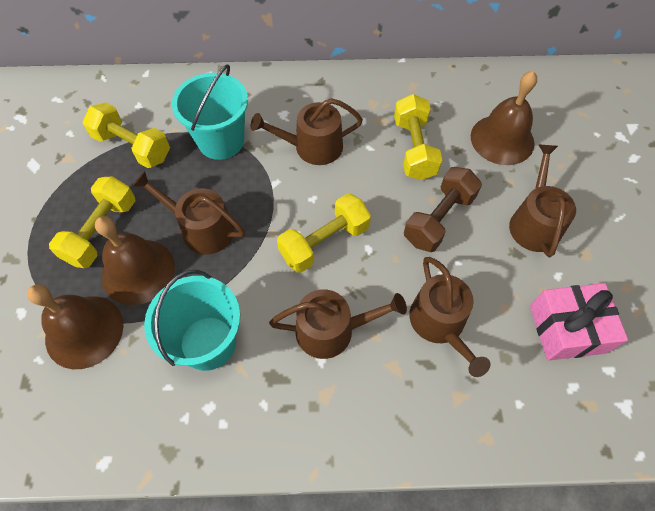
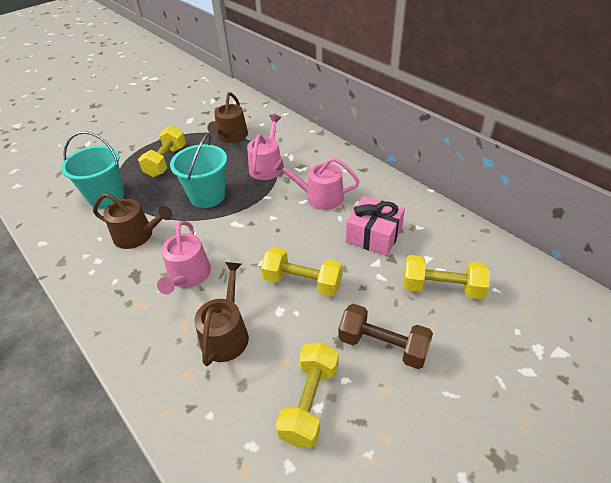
brown bell: [27,284,123,369] [95,216,175,305] [471,71,537,165] = 3 -> none = 0
brown watering can: [132,171,245,255] [251,98,363,165] [269,289,407,359] [409,257,490,377] [509,144,576,257] = 5 -> [93,193,172,249] [194,262,249,366] [207,92,248,143] = 3
pink watering can: none = 0 -> [157,221,211,294] [247,115,282,180] [274,158,360,210] = 3

